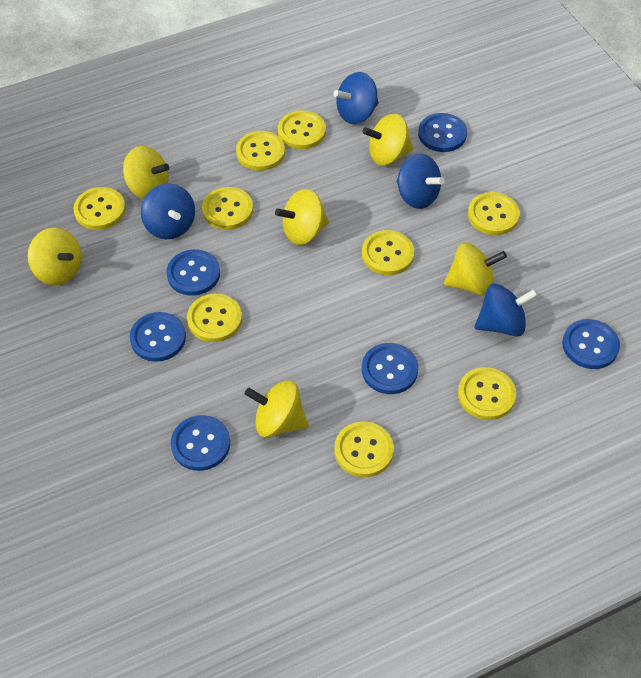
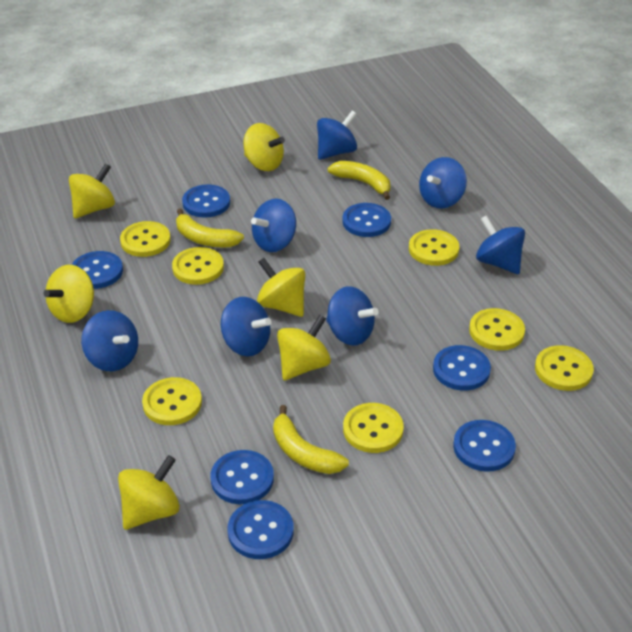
blue button: [130,312,186,362] [166,249,220,296] [171,415,230,471] [362,343,418,394] [418,113,467,152] [562,319,620,369] = 6 -> [72,251,123,289] [182,184,230,218] [211,450,274,504] [227,500,294,559] [342,203,391,237] [433,345,491,391] [453,420,516,472] = 7
blue spinning top: [141,184,195,239] [333,72,379,124] [396,153,445,209] [474,284,538,337] = 4 -> [81,310,138,371] [221,297,271,356] [251,199,296,252] [317,111,357,160] [326,286,379,346] [419,157,467,209] [476,215,525,274] = 7
yellow banana: none = 0 -> [176,208,244,247] [273,405,349,474] [327,161,391,200] = 3
yellow button: [74,187,126,230] [187,294,242,342] [202,187,253,230] [236,131,285,171] [278,110,326,149] [334,421,394,477] [362,230,415,275] [458,367,516,420] [468,192,520,235] = 9 -> [120,221,171,257] [142,377,202,425] [172,247,224,285] [343,403,404,453] [409,229,459,266] [469,308,525,351] [535,345,594,391] = 7

